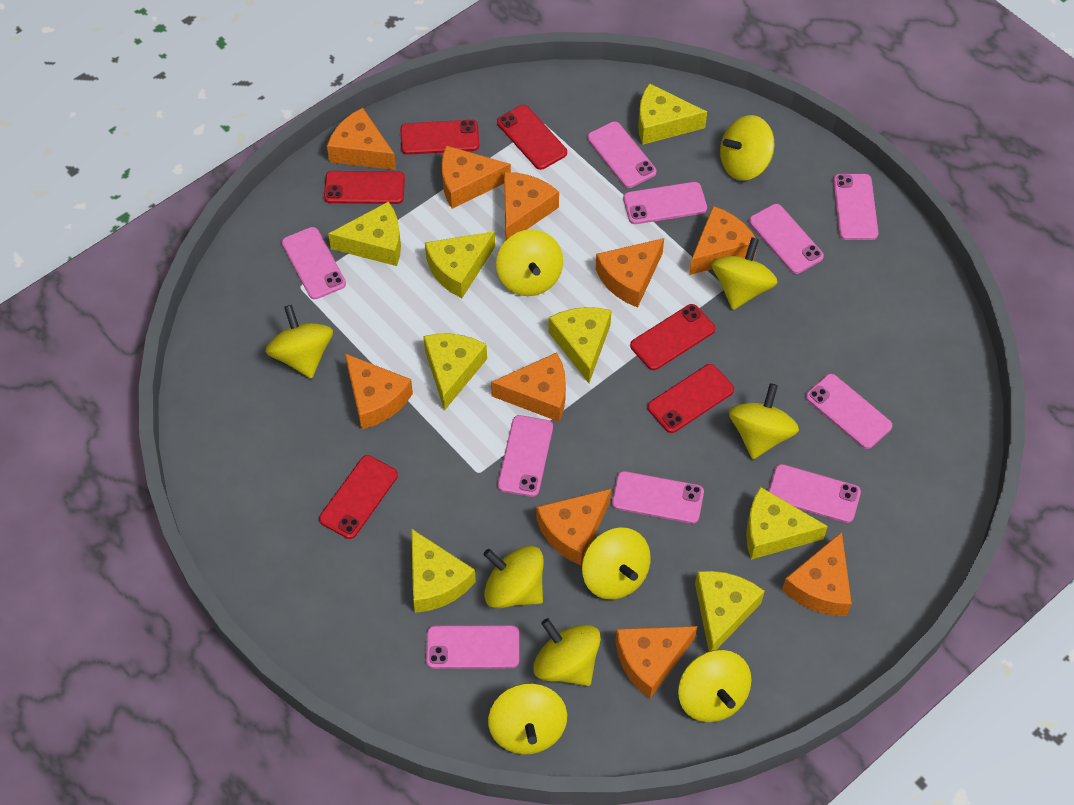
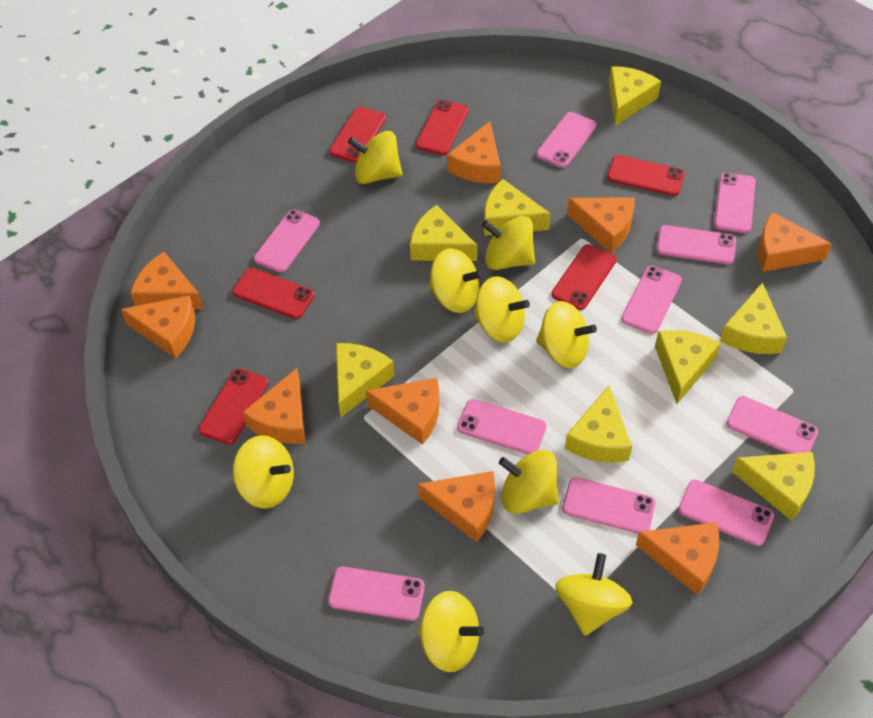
orange cheese: [327,108,396,170] [345,354,413,429] [441,146,511,209] [491,353,566,422] [504,172,559,240] [537,489,611,566] [596,238,664,308] [615,626,697,699] [689,206,757,275] [782,532,852,616] = 10 -> [121,295,195,359] [130,252,203,309] [243,368,305,444] [366,378,439,445] [418,471,495,543] [447,121,501,183] [567,197,634,253] [636,522,719,595] [758,212,832,272] = 9
yellow spinning top: [265,305,333,379] [483,546,543,608] [488,683,567,754] [496,229,563,296] [533,618,601,686] [582,527,650,600] [678,650,752,722] [712,237,778,310] [720,115,774,181] [729,383,799,459] = 10 -> [233,435,294,509] [348,131,402,184] [418,591,484,672] [429,248,483,313] [473,276,530,343] [482,216,535,270] [499,450,559,514] [536,301,597,368] [555,553,633,636] = 9

